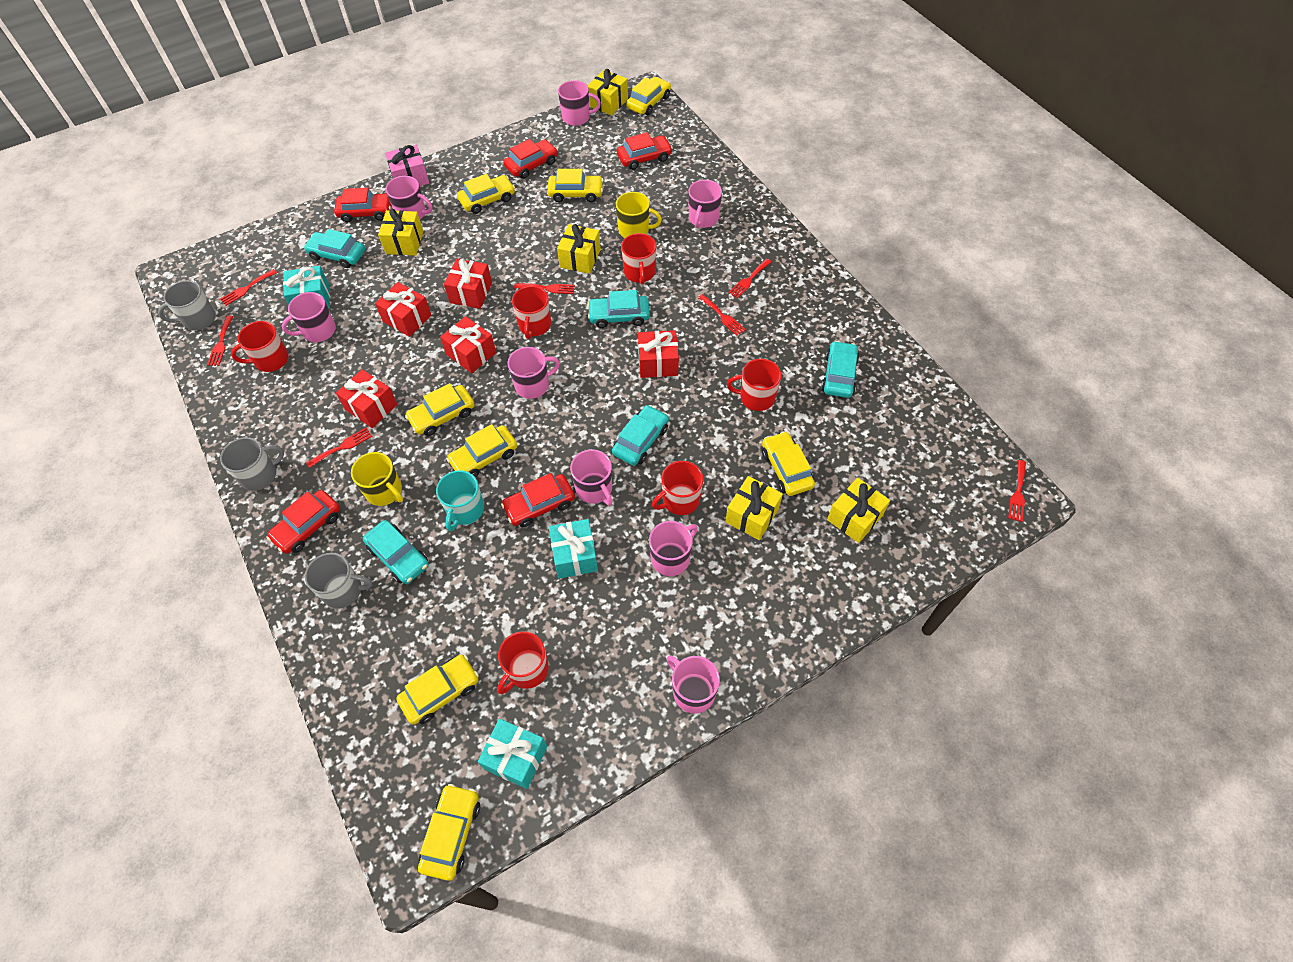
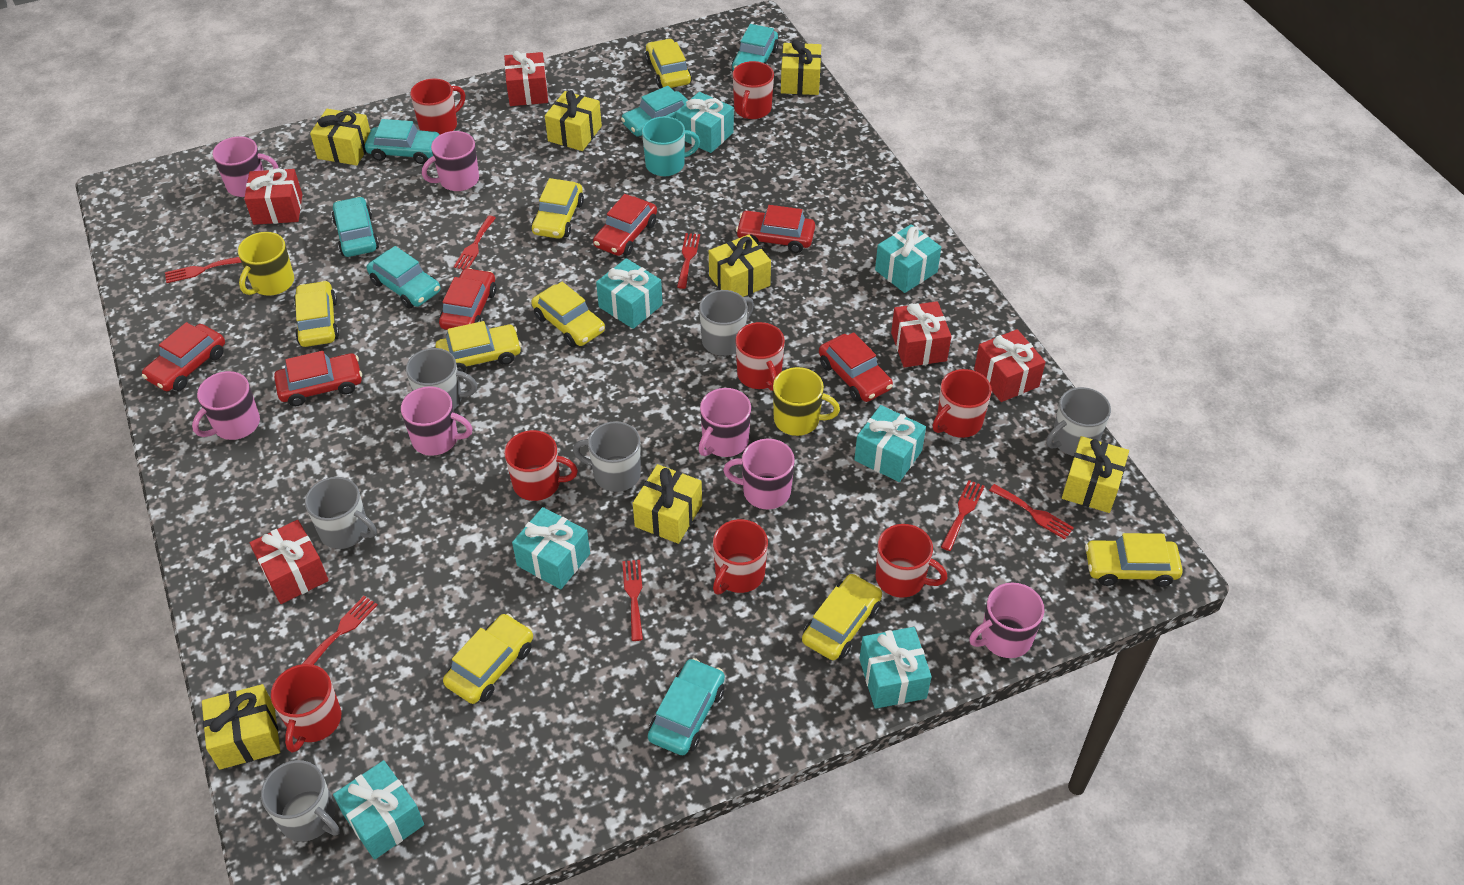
grey mug: [158,280,216,330] [220,437,284,491] [305,553,373,609] = 3 -> [261,760,340,842] [305,477,377,549] [406,348,477,409] [573,421,641,492] [699,290,754,356] [1046,387,1111,456] = 6
pink gift: [385,145,429,186] = 1 -> none = 0
pink mug: [282,292,336,342] [386,176,433,219] [508,347,560,399] [558,80,601,126] [570,449,613,505] [649,521,698,576] [667,655,720,714] [688,180,722,228] = 8 -> [192,371,260,440] [212,136,278,197] [401,386,473,456] [422,131,479,191] [698,388,751,457] [723,439,795,509] [969,583,1044,658] = 7
red car: [267,490,340,554] [334,187,391,222] [501,473,575,527] [503,139,558,179] [617,132,673,170] = 5 -> [142,322,225,391] [274,351,362,406] [439,268,497,330] [593,194,657,256] [736,205,815,253] [819,332,893,402] = 6
red mug: [231,321,289,372] [497,631,549,694] [512,286,551,339] [621,233,656,284] [652,461,703,515] [727,359,781,411] = 6 -> [271,664,341,752] [410,78,465,135] [504,430,578,501] [713,519,768,594] [733,61,774,119] [735,322,785,391] [875,524,948,598] [933,369,992,438] = 8
turquoise car: [304,229,365,268] [363,520,429,584] [587,290,650,328] [612,405,669,466] [821,341,859,398] = 5 -> [332,196,379,257] [365,119,439,164] [367,246,440,308] [621,86,688,137] [648,658,725,755] [732,24,779,70] = 6
turquoise gift: [283,266,330,309] [478,719,547,789] [549,519,598,579] = 3 -> [333,760,424,860] [512,507,590,589] [596,258,663,329] [676,92,734,153] [854,405,926,482] [859,627,932,709] [875,224,941,293] = 7
yellow gift: [378,209,423,255] [557,224,601,274] [587,69,628,116] [725,476,783,540] [827,478,890,543] = 5 -> [202,684,280,770] [310,109,370,166] [545,90,602,151] [633,464,702,544] [709,234,771,297] [781,40,821,95] [1062,436,1129,513] = 7

